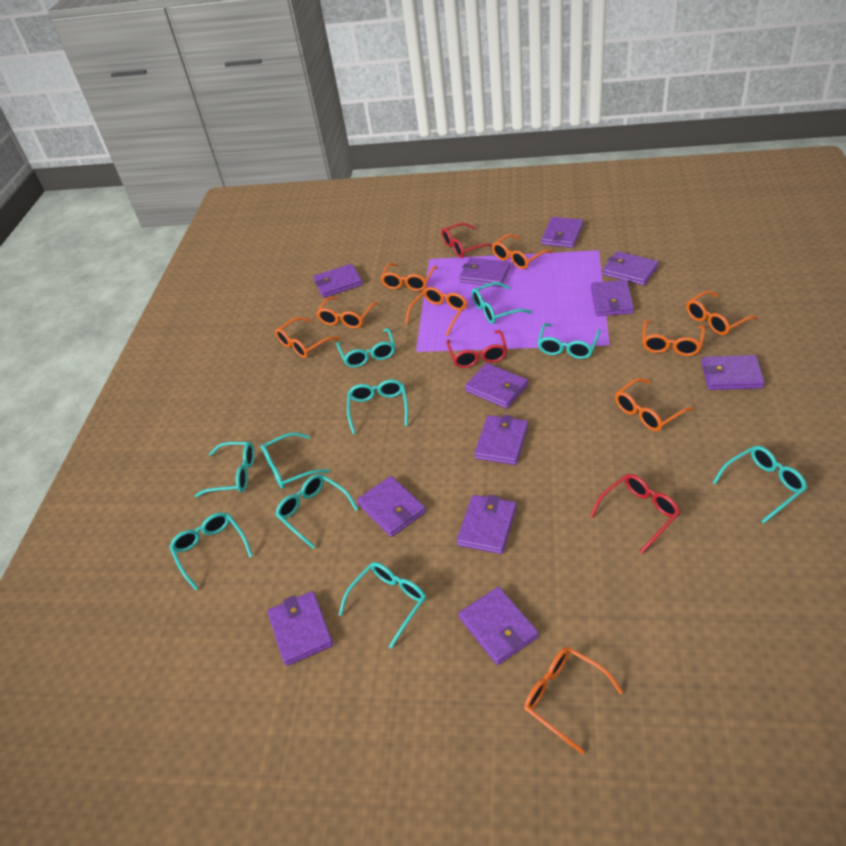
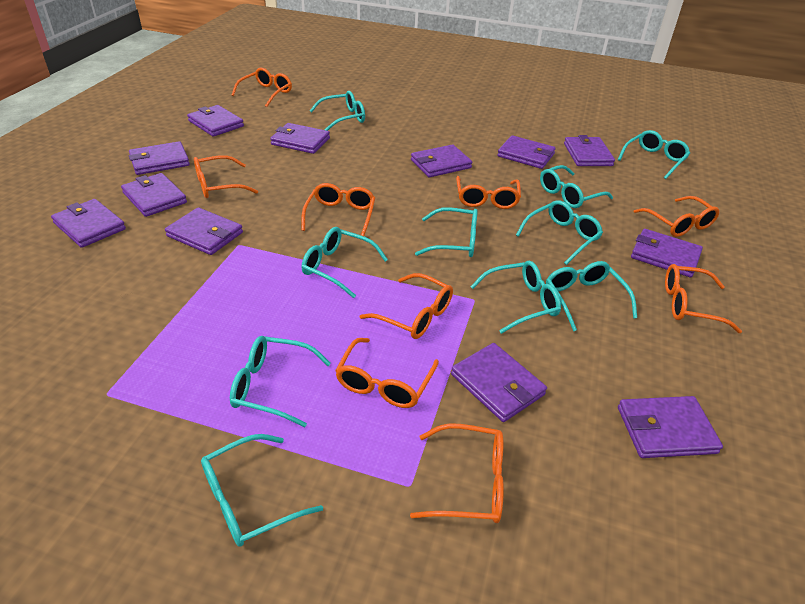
red glasses: [441,223,493,258] [446,330,507,368] [590,474,680,554] = 3 -> none = 0

